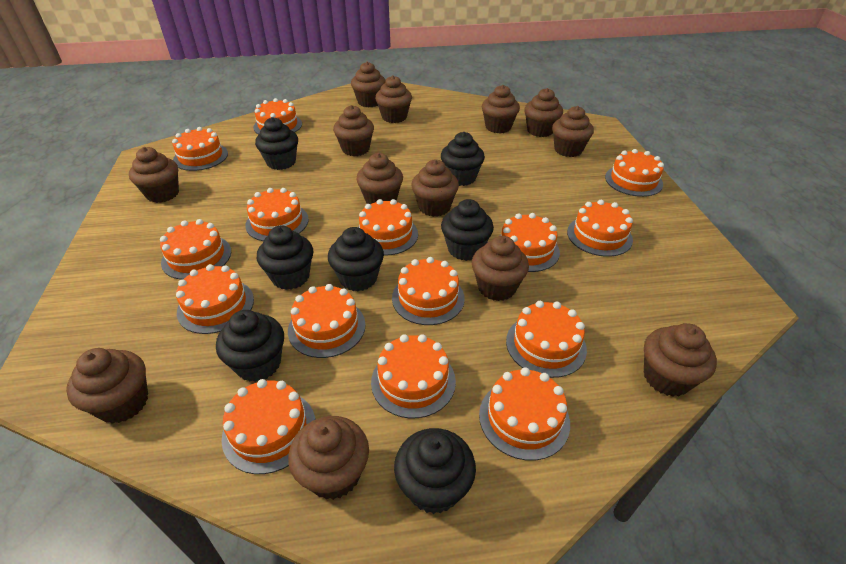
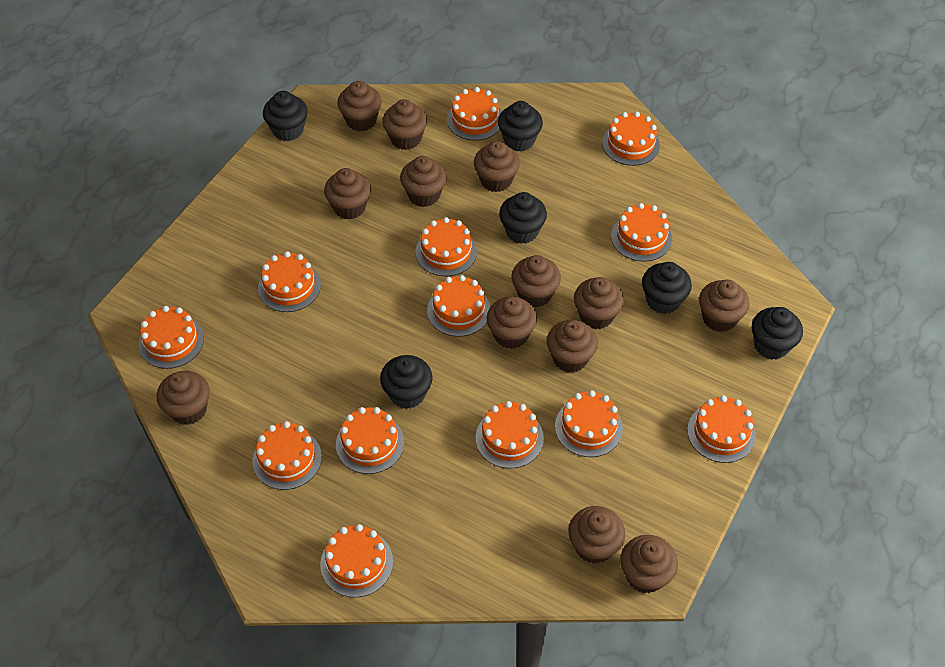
black cupcake: [216,310,284,382] [255,117,298,170] [257,226,313,290] [328,227,384,291] [394,428,476,514] [441,132,485,186] [441,199,494,261] = 7 -> [263,91,308,141] [380,355,433,409] [498,101,543,151] [499,192,547,244] [642,262,692,314] [752,307,803,360] = 6
orange cake: [160,219,231,280] [172,127,228,171] [176,264,254,334] [222,379,316,474] [245,188,309,241] [253,98,302,135] [288,284,366,358] [358,199,418,256] [371,334,456,418] [392,257,465,325] [479,367,570,461] [500,213,560,272] [506,301,587,378] [567,200,633,257] [605,149,664,197] = 15 -> [139,306,204,369] [252,421,322,490] [258,251,321,312] [320,524,393,598] [336,407,404,474] [416,217,477,276] [427,275,490,337] [447,87,501,141] [476,401,544,469] [555,390,623,457] [602,112,660,166] [611,203,672,262] [687,395,756,463] = 13

